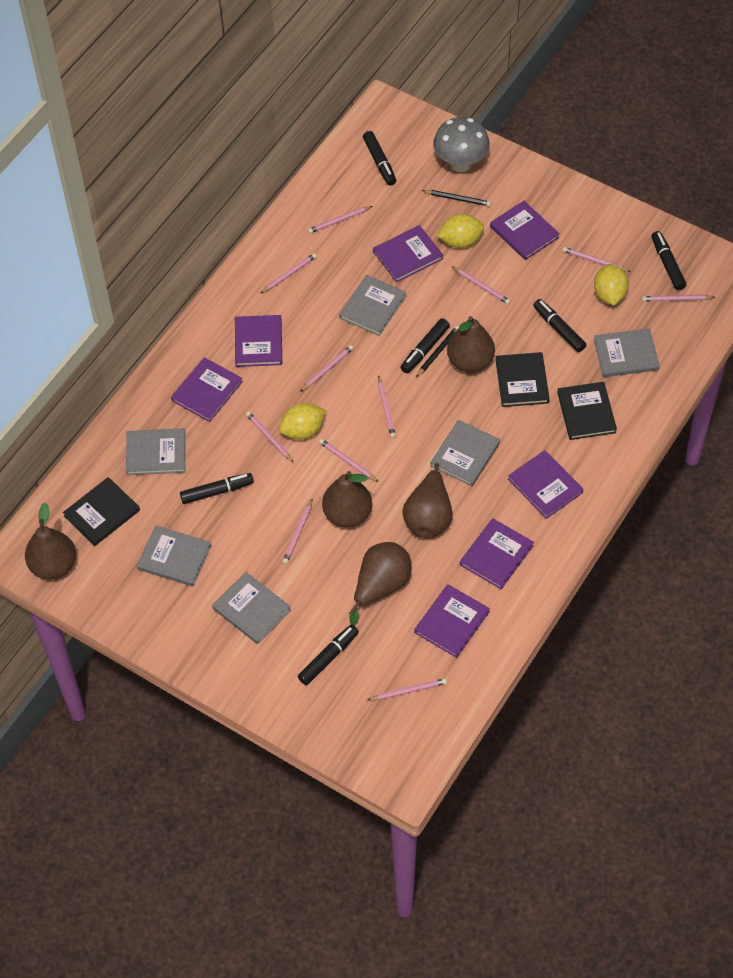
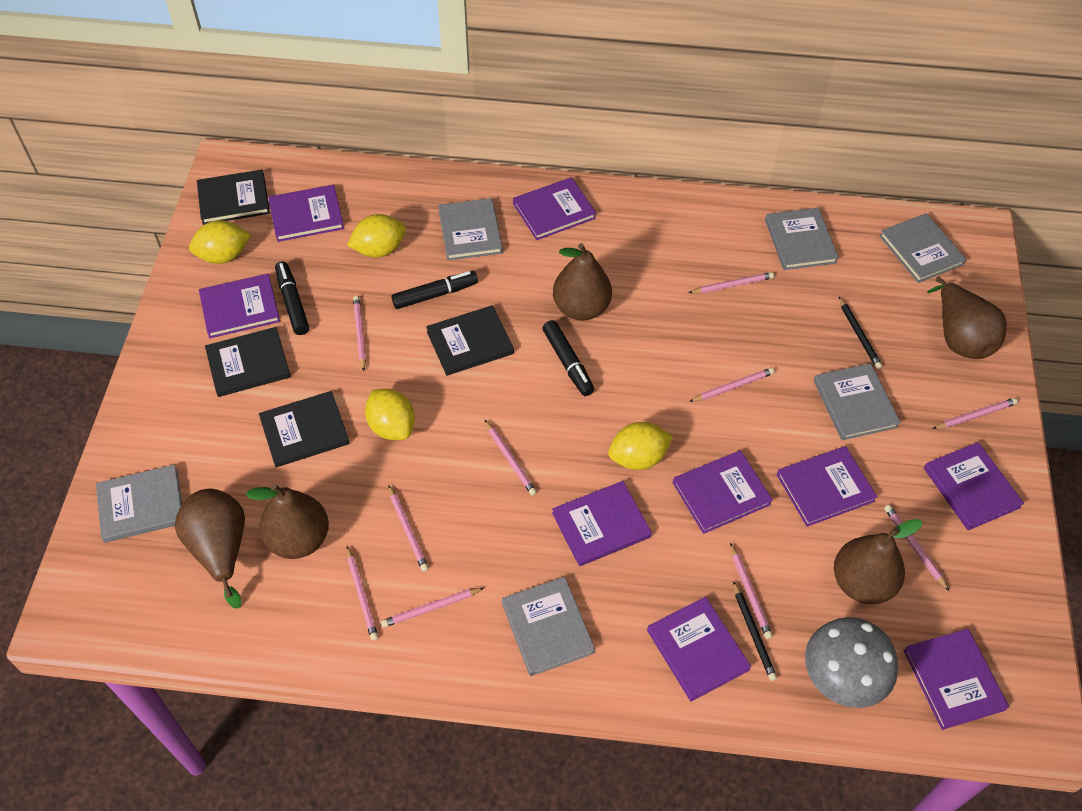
black book: [63,477,140,546] [496,352,550,407] [557,382,617,440] = 3 -> [197,170,270,225] [205,327,291,397] [259,391,350,467] [426,305,514,376] = 4
black marker: [180,473,254,504] [298,625,359,685] [363,131,396,186] [400,318,450,373] [533,299,586,352] [651,231,686,290] = 6 -> [275,261,309,335] [391,271,478,309] [542,320,594,396] = 3
pink pencil: [246,411,294,463] [260,253,317,293] [282,499,313,564] [300,345,353,392] [308,206,372,233] [319,439,379,482] [368,678,447,700] [378,375,396,438] [452,266,511,304] [563,247,631,272] [642,295,715,302] = 11 -> [347,546,378,641] [353,296,366,371] [381,588,484,628] [389,486,429,572] [485,420,537,496] [688,272,774,293] [689,368,775,402] [730,543,773,639] [884,505,949,591] [933,398,1018,429] = 10
purple book: [171,357,243,422] [235,315,282,367] [373,225,443,283] [414,584,490,658] [460,518,534,589] [490,201,560,260] [508,450,583,519] = 7 -> [199,274,280,338] [268,185,344,242] [513,177,596,240] [552,481,652,566] [647,597,751,702] [673,450,773,534] [777,446,877,527] [904,629,1009,730] [924,442,1024,530] = 9
yellow lemon: [279,403,326,440] [436,214,484,248] [594,264,629,305] = 3 -> [189,220,251,264] [347,214,406,258] [365,389,415,440] [608,422,673,470] = 4

